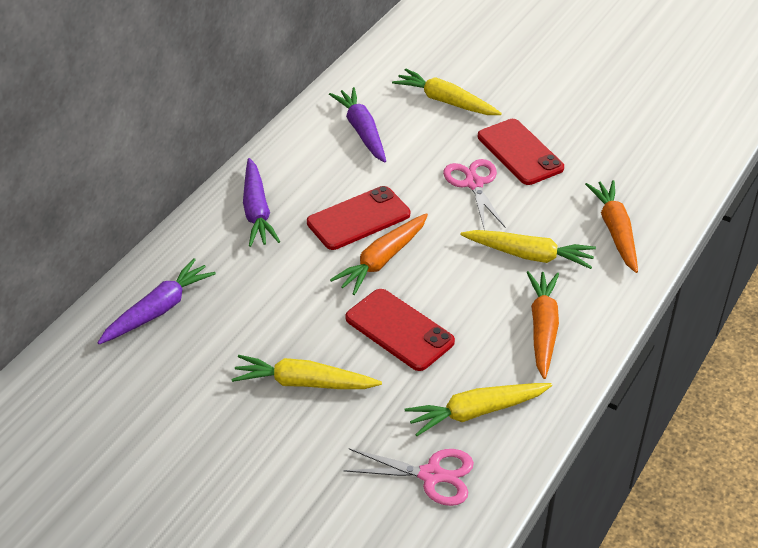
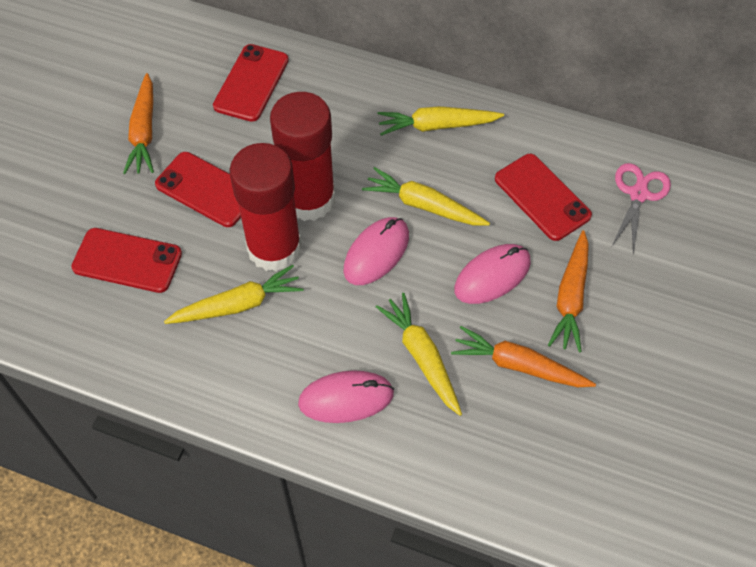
pink mouse: none = 0 -> [298,370,394,423] [344,217,409,285] [454,244,531,304] = 3
pink scissors: [343,448,474,506] [443,159,505,227] = 2 -> [612,163,671,254] = 1
purple carrot: [98,258,216,345] [243,158,280,247] [329,87,386,162] = 3 -> none = 0
red glue stick: none = 0 -> [230,143,302,272] [270,92,335,221] = 2
red phone: [307,186,410,250] [345,289,455,371] [478,119,564,185] = 3 -> [71,228,182,293] [155,152,241,227] [213,44,289,122] [495,154,592,241] = 4

